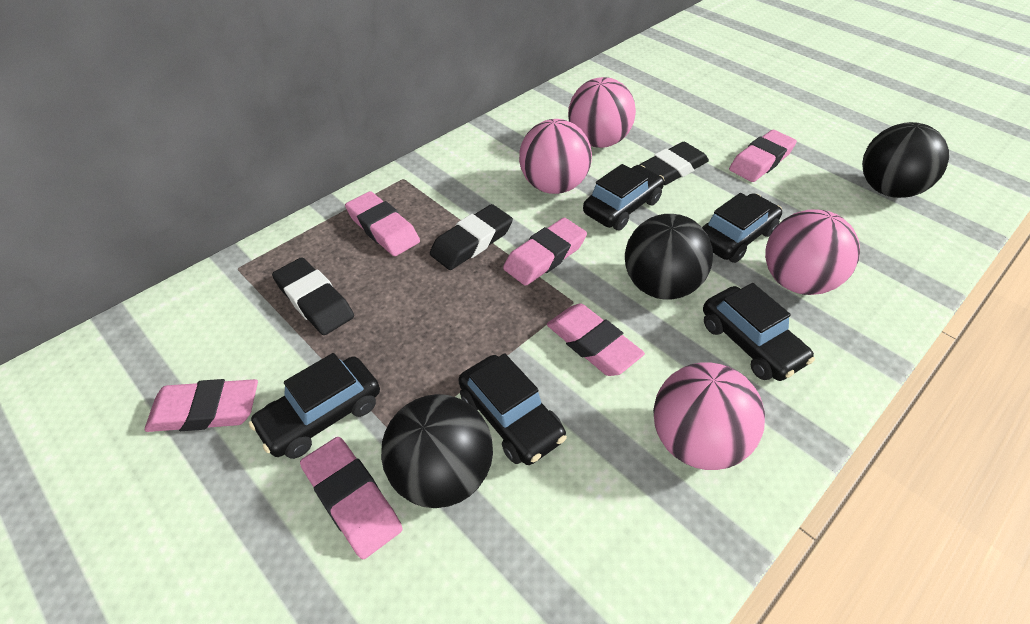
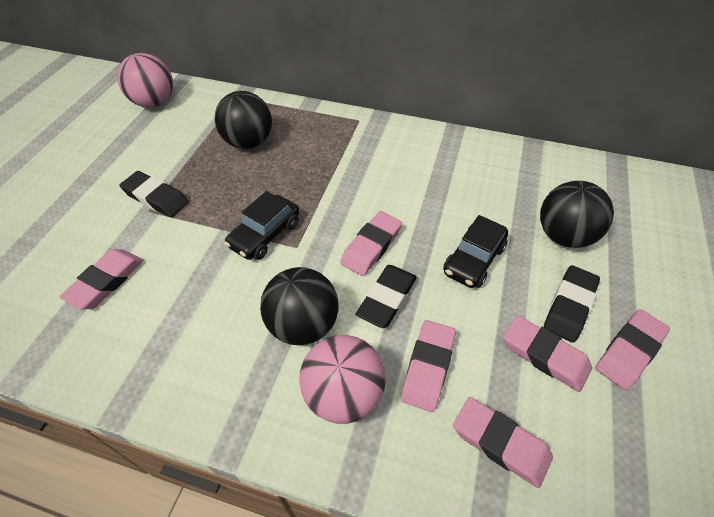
black car: [249,353,380,459] [458,353,567,465] [583,164,664,230] [702,193,782,263] [703,283,815,381] = 5 -> [224,191,299,260] [443,215,508,288] = 2
pink ball: [519,119,592,194] [568,77,636,148] [653,362,765,470] [765,209,860,295] = 4 -> [117,53,173,108] [299,335,386,424] = 2

